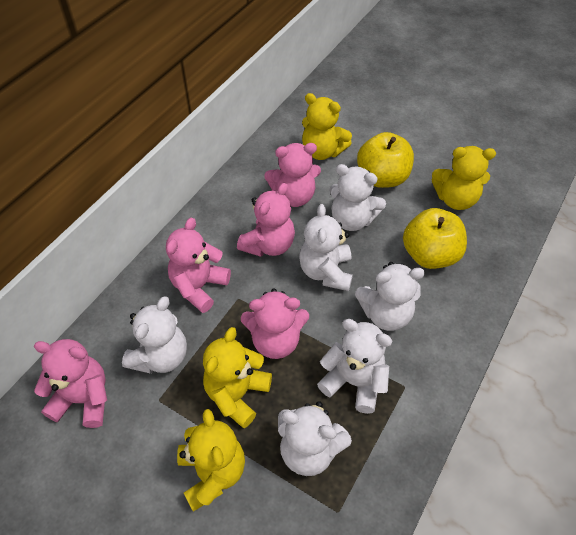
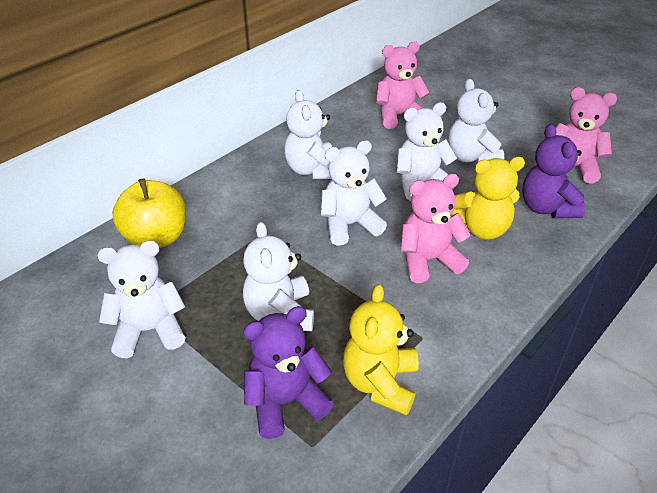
pink teddy bear: [34,339,107,428] [166,218,231,313] [237,183,295,257] [241,288,309,359] [264,143,321,207] = 5 -> [376,41,430,129] [401,174,471,283] [556,87,617,184] = 3
purple teddy bear: none = 0 -> [243,306,334,439] [522,124,585,218] = 2
yellow apple: [357,132,414,188] [403,208,467,269] = 2 -> [112,178,186,248] = 1
yellow teddy bear: [177,409,245,512] [203,327,272,428] [302,93,352,160] [431,146,496,210] = 4 -> [343,284,419,415] [450,157,525,240] = 2

